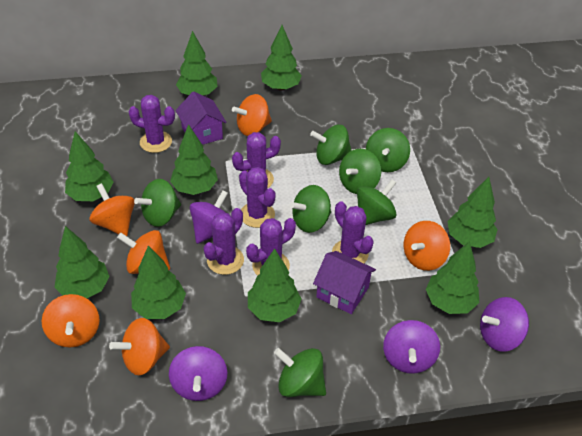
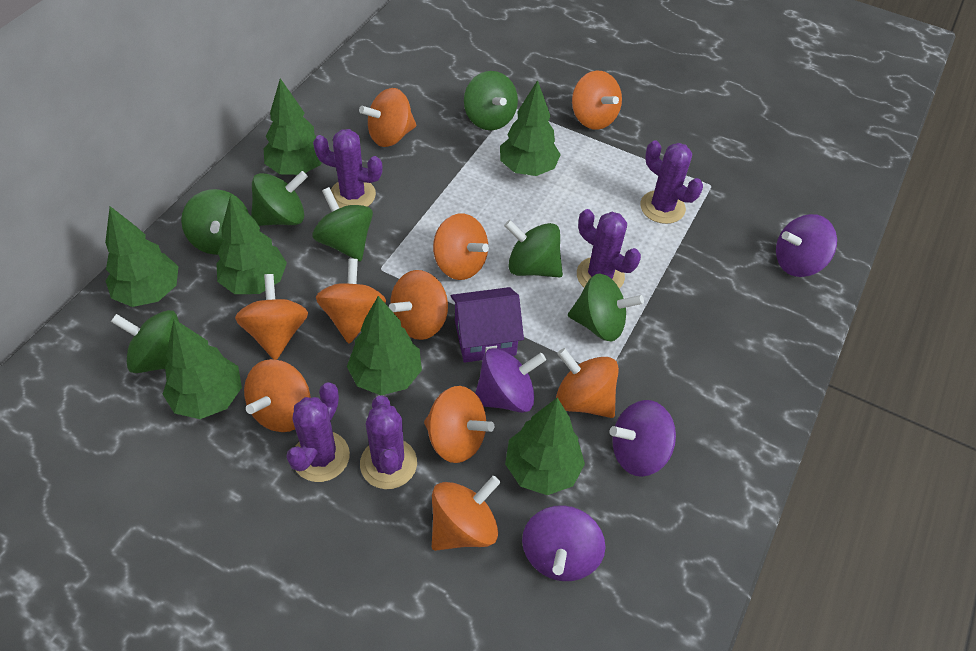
green tree: [54,226,110,298] [65,131,114,201] [131,246,186,319] [170,124,218,195] [176,31,218,95] [248,248,301,322] [261,25,302,90] [426,241,479,314] [447,177,498,248] = 9 -> [105,206,179,307] [163,319,242,419] [216,196,287,294] [264,78,322,175] [347,296,422,395] [500,80,561,176] [505,397,585,495] = 7
orange spinning top: [42,294,100,348] [90,183,135,236] [109,318,170,375] [117,230,170,274] [232,94,272,136] [404,221,450,271] = 6 -> [235,274,308,360] [244,359,310,432] [316,258,386,343] [359,88,416,147] [389,270,448,340] [424,386,494,463] [432,476,500,551] [433,214,489,280] [556,348,619,418] [572,70,622,130] = 10
purple cactus: [128,95,175,153] [203,208,244,275] [232,132,281,188] [239,167,276,228] [246,218,296,276] [332,201,374,263] = 6 -> [286,382,350,482] [313,129,383,208] [360,395,417,489] [577,209,641,289] [640,140,703,224] = 5
purple house: [175,91,226,145] [313,251,376,314] = 2 -> [451,287,524,363] = 1

